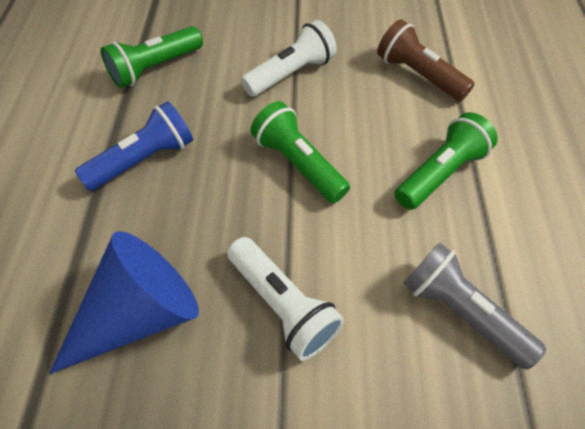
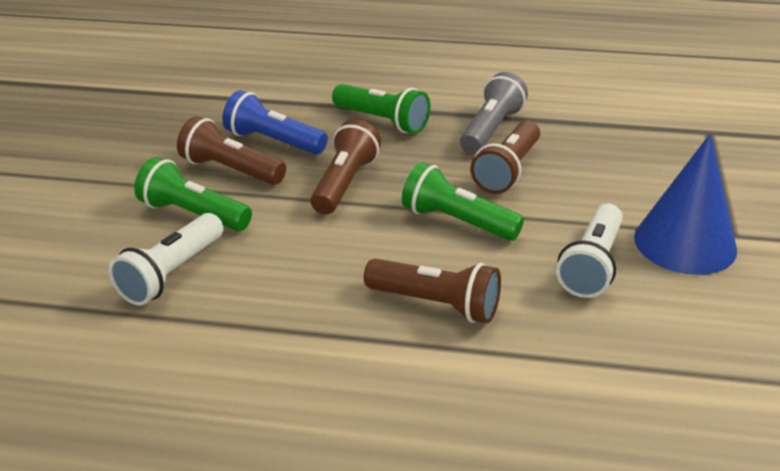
brown flashlight: [377,19,475,101] = 1 -> [177,116,286,185] [311,119,381,215] [364,259,501,323] [471,120,540,194] = 4

